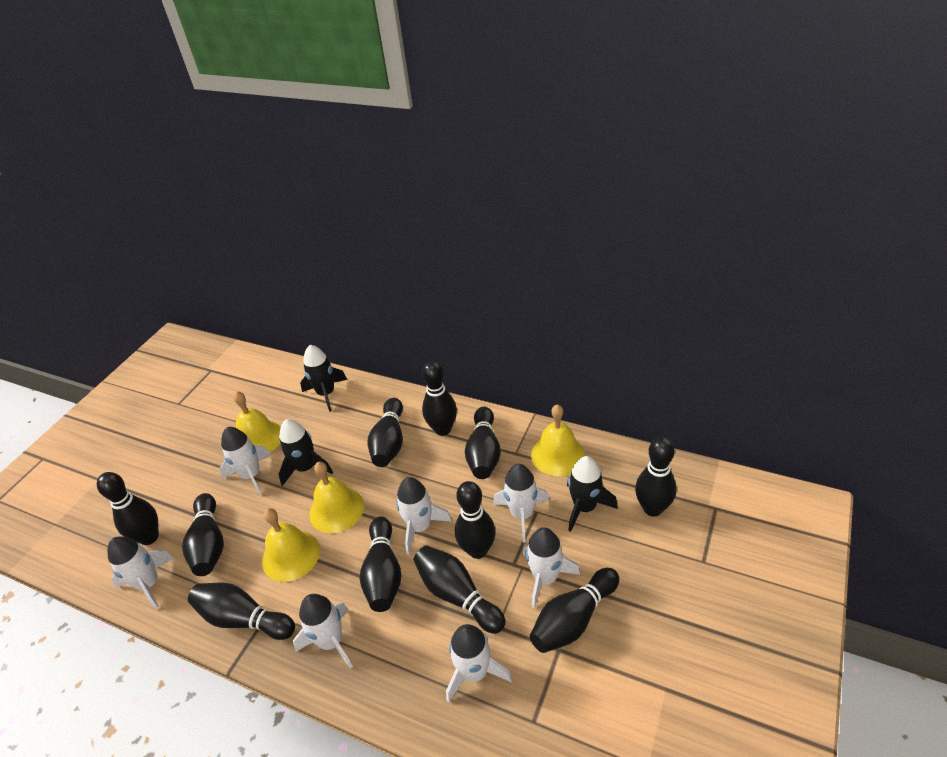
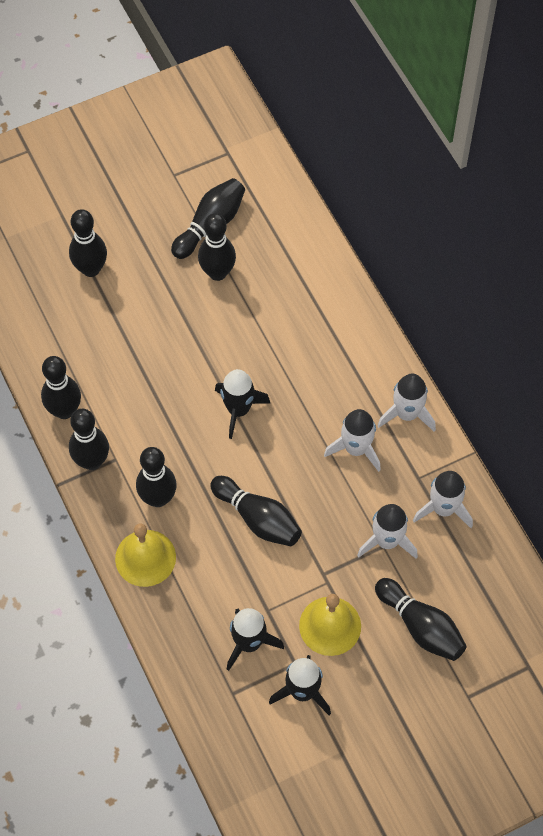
black bowling pin: [97,472,159,545] [182,493,224,576] [188,583,295,640] [360,516,402,612] [368,398,403,467] [414,545,506,634] [422,361,457,436] [455,481,496,559] [465,407,501,479] [530,568,619,653] [635,437,677,517] = 11 -> [41,356,81,419] [69,209,107,277] [69,409,109,470] [136,447,177,507] [171,178,245,259] [198,213,236,281] [210,476,302,546] [375,578,467,661] = 8
white rocket: [107,536,174,610] [220,427,271,495] [293,594,353,669] [396,477,452,555] [446,624,512,703] [493,464,549,543] [523,527,580,609] = 7 -> [324,409,381,472] [357,504,418,559] [378,374,436,432] [413,471,473,528] = 4
yellow bell: [233,391,281,453] [262,508,320,582] [309,461,364,533] [531,404,585,476] = 4 -> [115,523,176,587] [299,594,361,656] = 2

